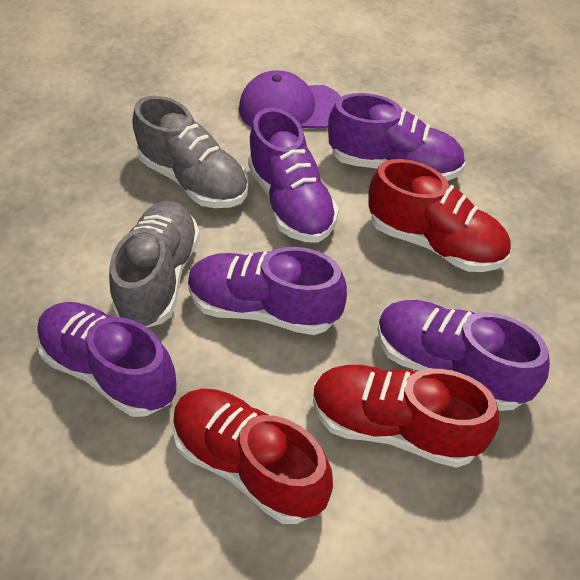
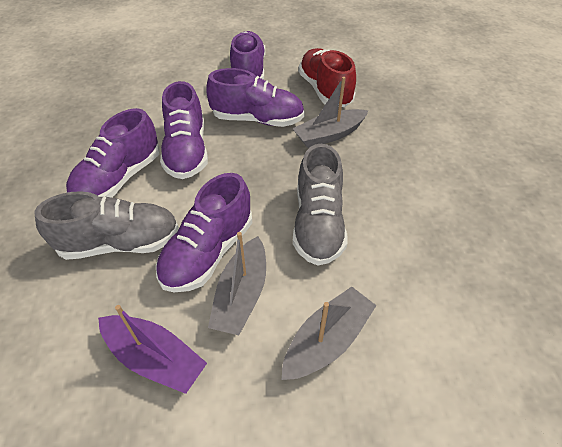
grey boat: none = 0 -> [208,232,266,335] [282,287,377,380] [292,77,368,148] = 3
purple boat: none = 0 -> [98,305,207,394] = 1
purple cap: [239,70,341,129] = 1 -> none = 0
red shoe: [172,389,333,524] [313,365,499,468] [368,159,511,272] = 3 -> [298,48,356,107] = 1

